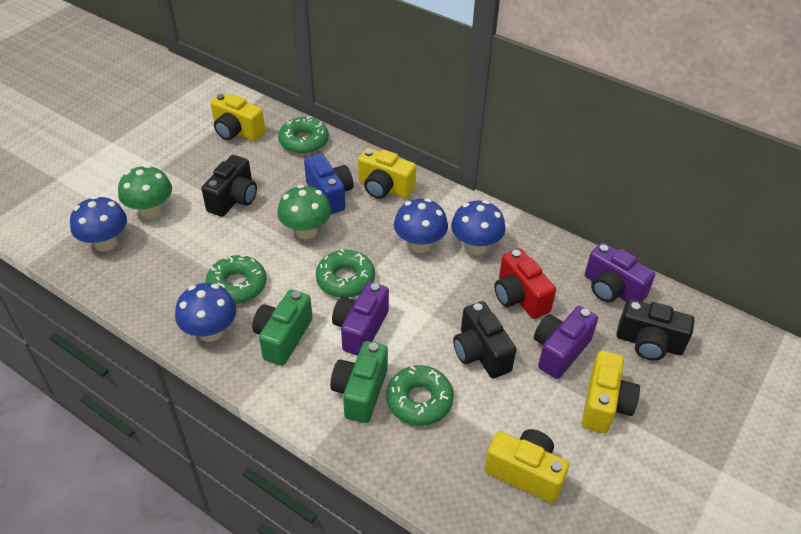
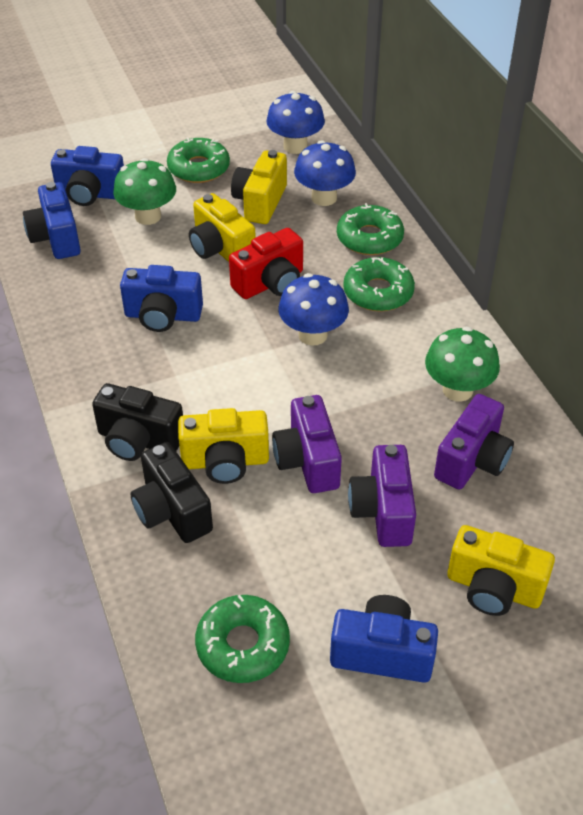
black camera: [202,155,257,217] [453,301,516,378] [616,299,695,361] = 3 -> [92,383,183,461] [131,442,213,543] = 2
blue camera: [304,153,354,214] = 1 -> [23,182,80,259] [51,146,124,206] [120,265,203,332] [330,595,438,683] = 4
blue mushroom: [70,196,127,252] [175,283,237,342] [394,198,448,253] [451,200,505,255] = 4 -> [266,91,325,154] [278,273,349,346] [294,140,356,206] = 3
green camera: [252,289,313,366] [330,341,388,423] = 2 -> none = 0

